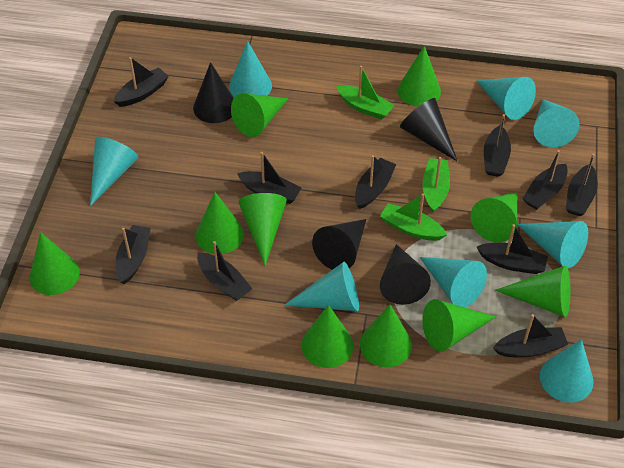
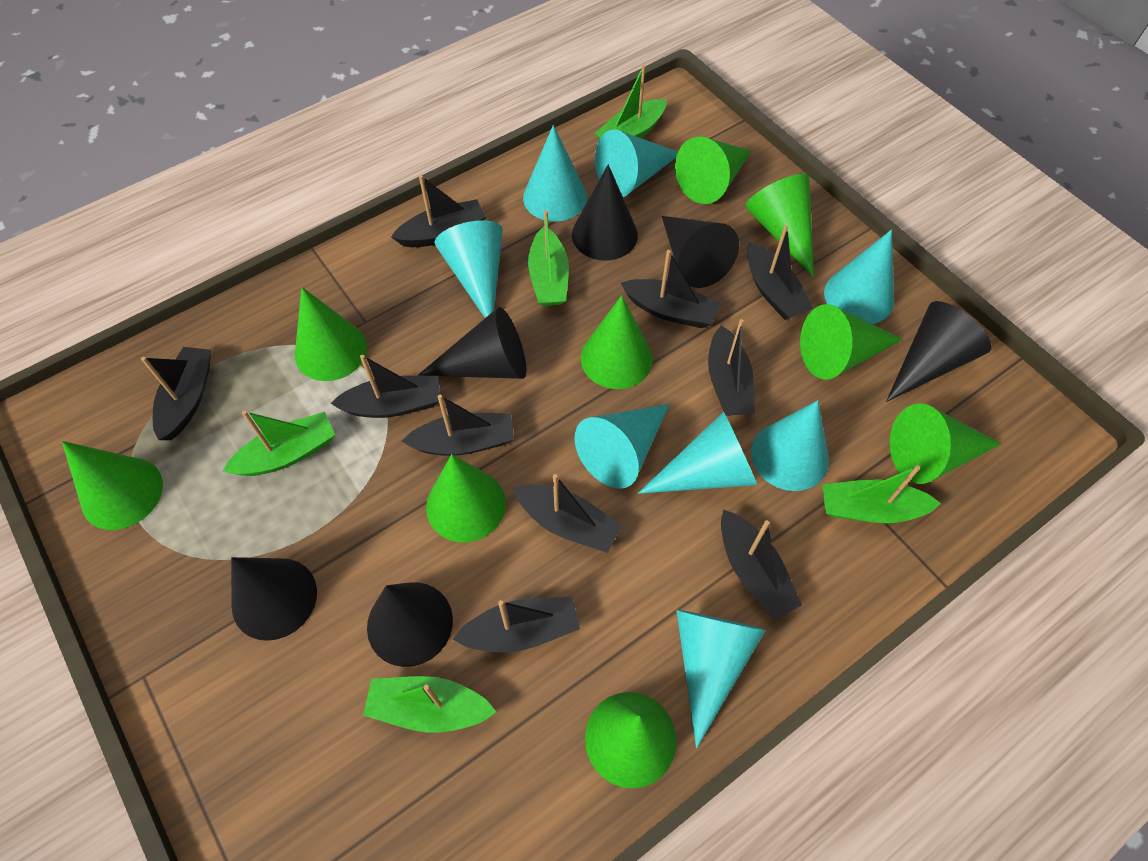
black cone: [193,62,234,123] [312,219,366,270] [380,244,431,305] [400,98,458,162] = 4 -> [231,557,317,641] [367,582,453,667] [418,307,526,379] [572,164,638,261] [662,216,739,288] [886,301,992,402] = 6
green boat: [336,66,395,120] [380,194,447,241] [422,157,450,213] = 3 -> [223,411,335,476] [363,676,496,733] [528,210,569,306] [595,65,667,139] [822,465,941,523] = 5
green cone: [30,232,80,295] [196,192,244,254] [231,93,289,137] [238,193,287,266] [301,305,354,368] [360,304,412,367] [398,46,441,106] [422,299,496,352] [470,192,517,243] [495,266,571,317] = 10 -> [62,441,163,530] [295,287,367,381] [426,454,506,543] [581,295,653,389] [585,692,676,789] [675,137,751,204] [745,174,814,277] [800,304,903,380] [889,403,1001,484] = 9

